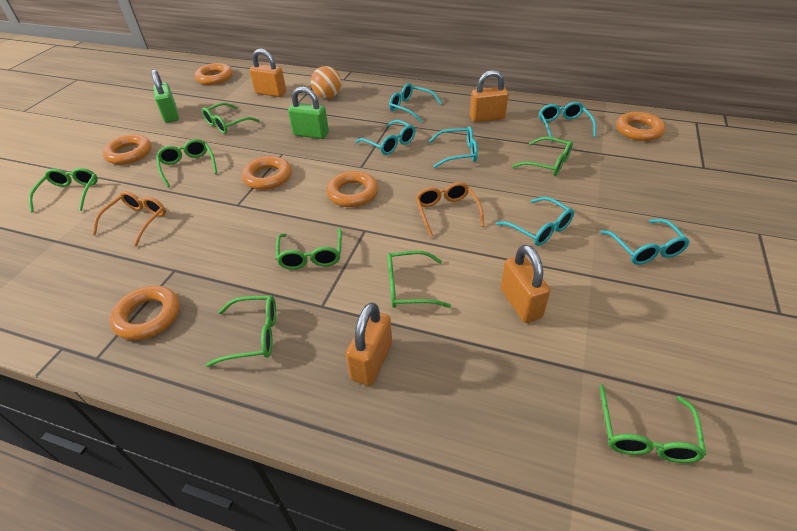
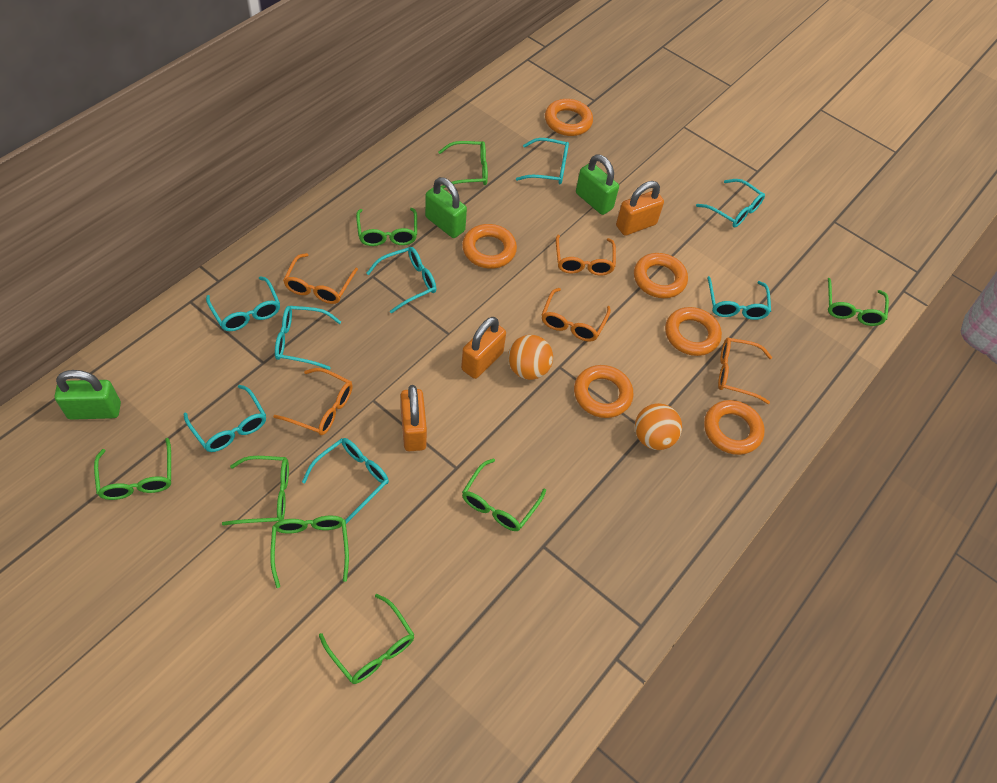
green padlock: [151,69,179,123] [288,86,329,139] = 2 -> [55,370,121,420] [425,177,467,238] [576,154,619,215] = 3
orange ball: [311,66,341,98] = 1 -> [508,335,553,380] [635,403,682,450] = 2
orange glasses: [92,191,166,247] [415,182,484,237] = 2 -> [273,368,353,435] [283,253,358,304] [542,288,611,342] [556,235,616,275] [718,338,772,404] = 5
orange padlock: [249,49,286,97] [346,302,392,386] [470,70,509,122] [500,245,550,323] = 4 -> [401,385,427,451] [461,317,506,379] [616,181,664,236] = 3
turquoise glasses: [355,120,416,155] [389,83,442,122] [428,126,478,168] [496,197,574,246] [539,102,596,142] [601,219,690,265] = 6 -> [184,385,266,452] [206,276,280,331] [275,306,341,370] [302,438,389,524] [366,247,436,313] [516,138,569,184] [696,179,765,228] [707,276,771,320] = 8

